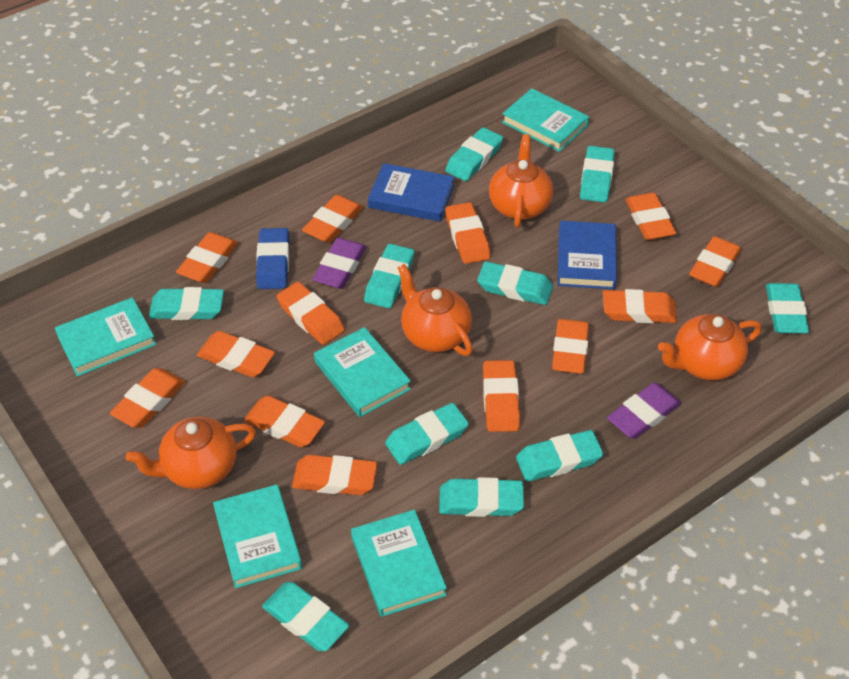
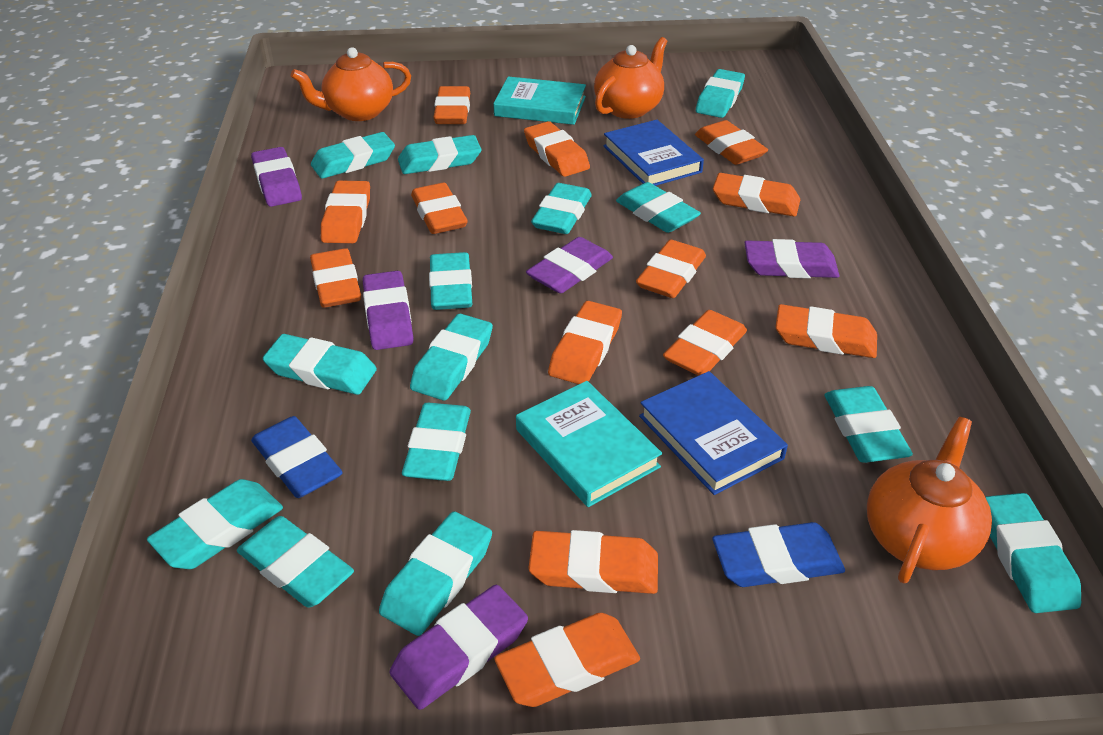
blue eraser: [256,228,289,289] = 1 -> [251,416,343,498] [713,522,845,587] = 2
orange teapot: [126,416,256,489] [397,264,473,356] [489,134,553,228] [658,314,762,380] = 4 -> [291,47,411,121] [594,37,667,119] [867,417,992,584] = 3
purple eraser: [312,238,366,289] [607,383,681,439] = 2 -> [251,147,302,207] [363,271,414,350] [390,585,528,710] [526,237,613,293] [745,239,840,278] = 5
turquoise book: [55,297,156,377] [213,485,302,588] [314,327,411,417] [351,510,447,617] [502,88,589,152] = 5 -> [493,76,586,125] [516,381,662,507] = 2
turquoise eraser: [149,287,224,320] [262,582,349,651] [364,244,414,308] [385,403,469,465] [439,477,524,517] [445,127,503,181] [477,261,553,305] [516,430,603,482] [580,146,615,203] [766,283,809,334] = 10 -> [147,479,283,569] [237,516,354,608] [263,334,377,395] [311,132,395,179] [379,511,492,636] [398,135,481,174] [402,403,471,481] [410,314,493,401] [429,252,472,310] [531,183,592,234] [616,182,701,233] [696,69,745,118] [824,386,913,463] [985,493,1081,613] = 14

